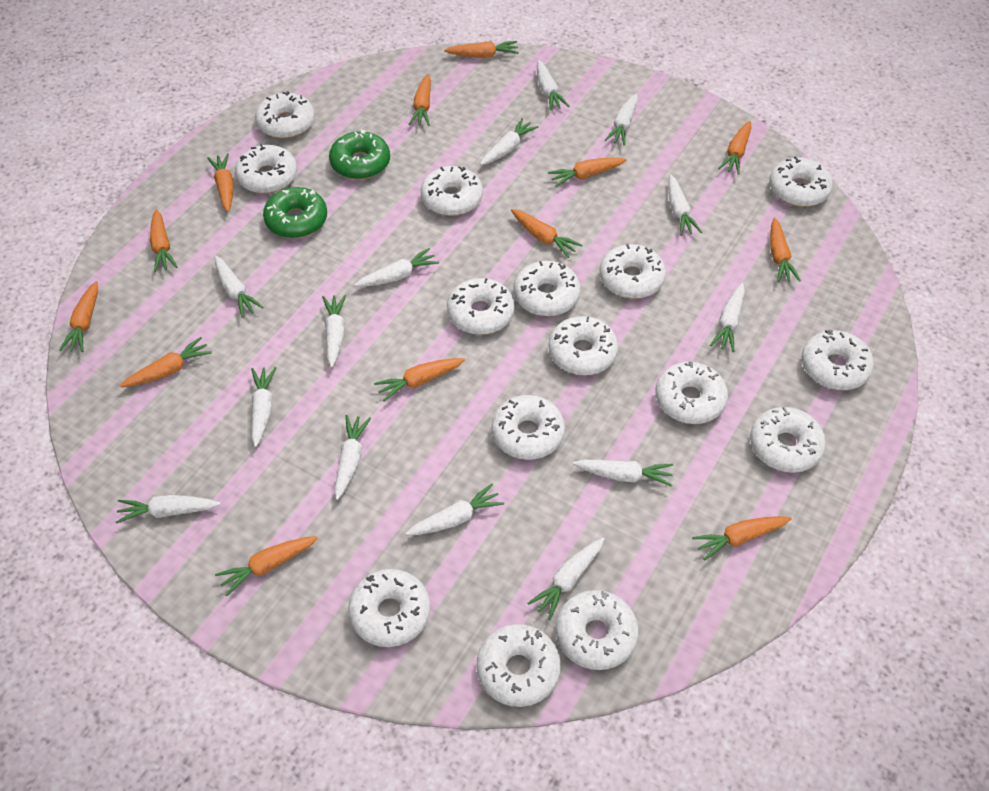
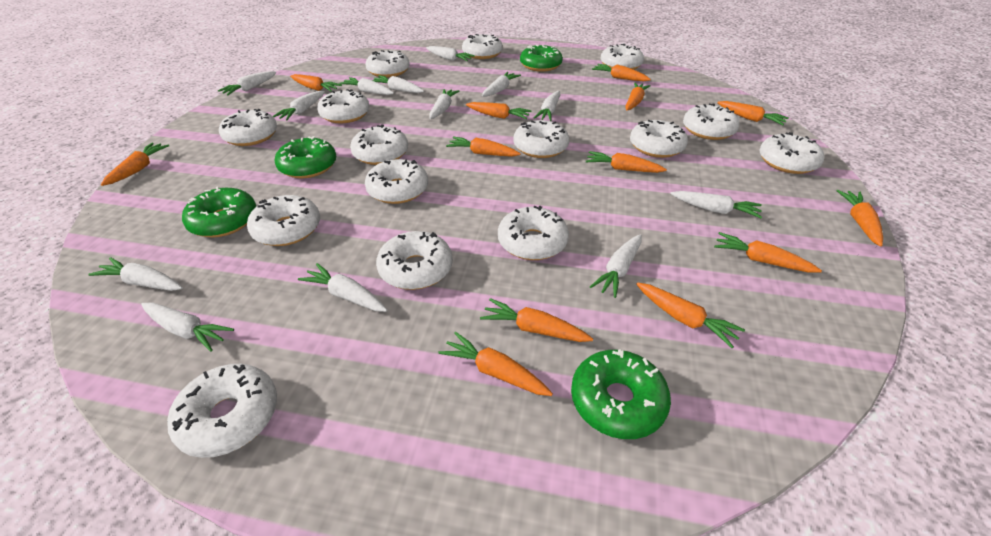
green donut: [263,187,327,238] [329,130,390,179] = 2 -> [182,187,256,237] [275,136,336,178] [520,45,563,72] [571,349,671,439] = 4
white carrot: [116,495,221,524] [215,256,264,318] [251,367,276,447] [322,295,346,367] [335,415,371,500] [354,248,439,287] [406,484,504,535] [480,118,538,165] [528,538,604,620] [537,60,569,110] [573,460,673,487] [605,93,638,146] [668,175,702,236] [710,283,745,352] = 14 -> [88,257,183,291] [141,302,234,352] [218,71,276,95] [273,91,325,120] [298,263,387,312] [339,77,394,95] [372,75,424,93] [426,46,475,61] [429,89,459,119] [482,72,521,97] [534,91,561,121] [590,234,642,298] [670,191,762,218] = 13

